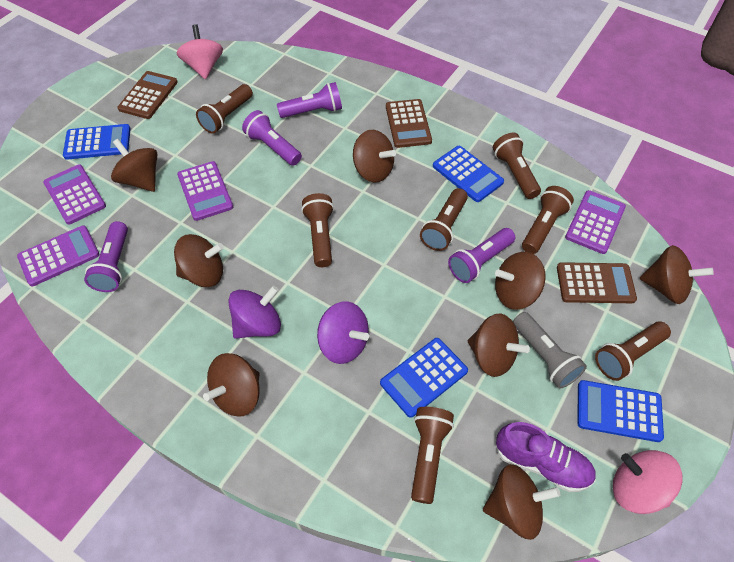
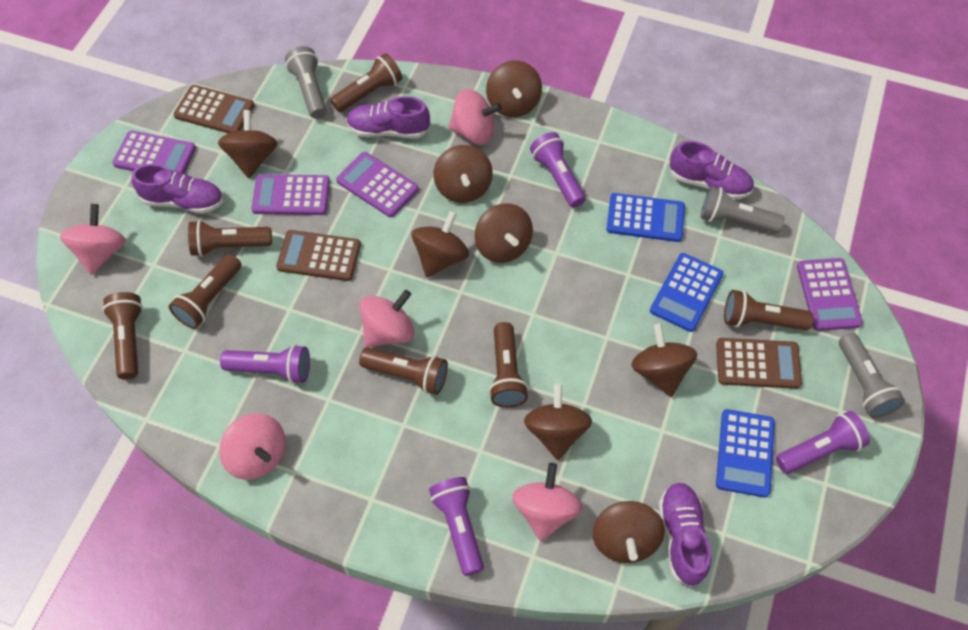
blue calculator: [63,124,130,160] [380,338,468,418] [433,146,504,202] [577,380,664,442] = 4 -> [606,193,685,242] [650,253,724,332] [716,409,775,498] = 3
grey flashlight: [513,312,587,389] = 1 -> [285,46,327,119] [700,186,784,233] [839,333,905,418] = 3
pink spinning top: [177,24,223,79] [613,450,683,514] = 2 -> [60,204,126,275] [219,413,286,480] [360,290,415,348] [448,89,502,145] [512,463,582,541] = 5
purple shoe: [496,422,596,492] = 1 -> [132,164,224,214] [346,96,430,138] [659,482,711,587] [669,141,754,200] = 4
purple spinning top: [228,286,281,339] [317,301,369,364] = 2 -> none = 0

